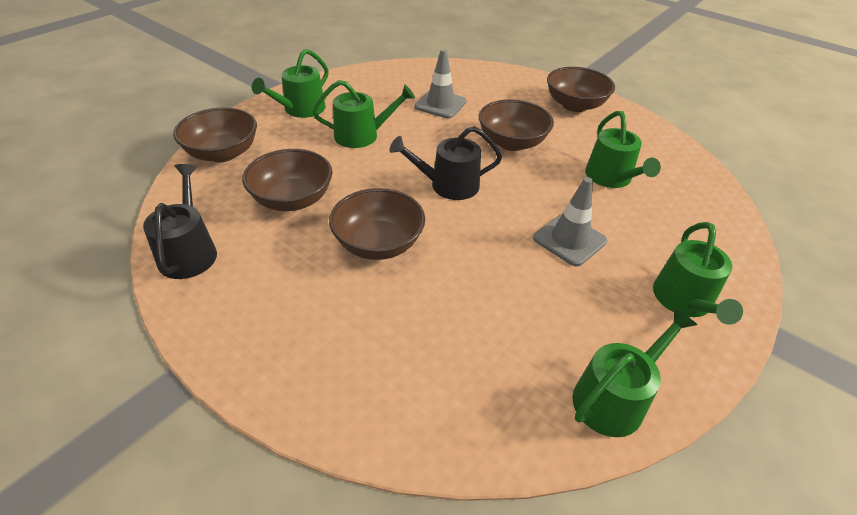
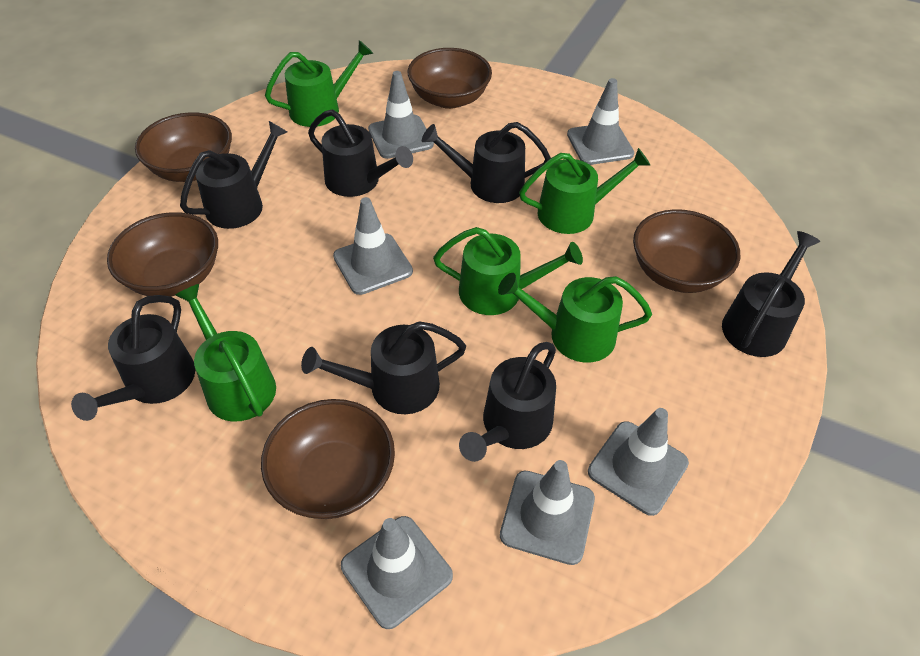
black watering can: [143,164,217,279] [390,126,502,200] = 2 -> [71,295,195,421] [180,121,287,229] [301,321,466,414] [308,110,413,197] [422,122,551,203] [459,342,556,462] [722,231,820,357] = 7
grey traffic cone: [414,49,467,118] [533,177,607,266] = 2 -> [333,197,413,295] [341,516,453,629] [368,71,434,159] [500,460,595,565] [567,78,634,165] [588,408,689,516] = 6

